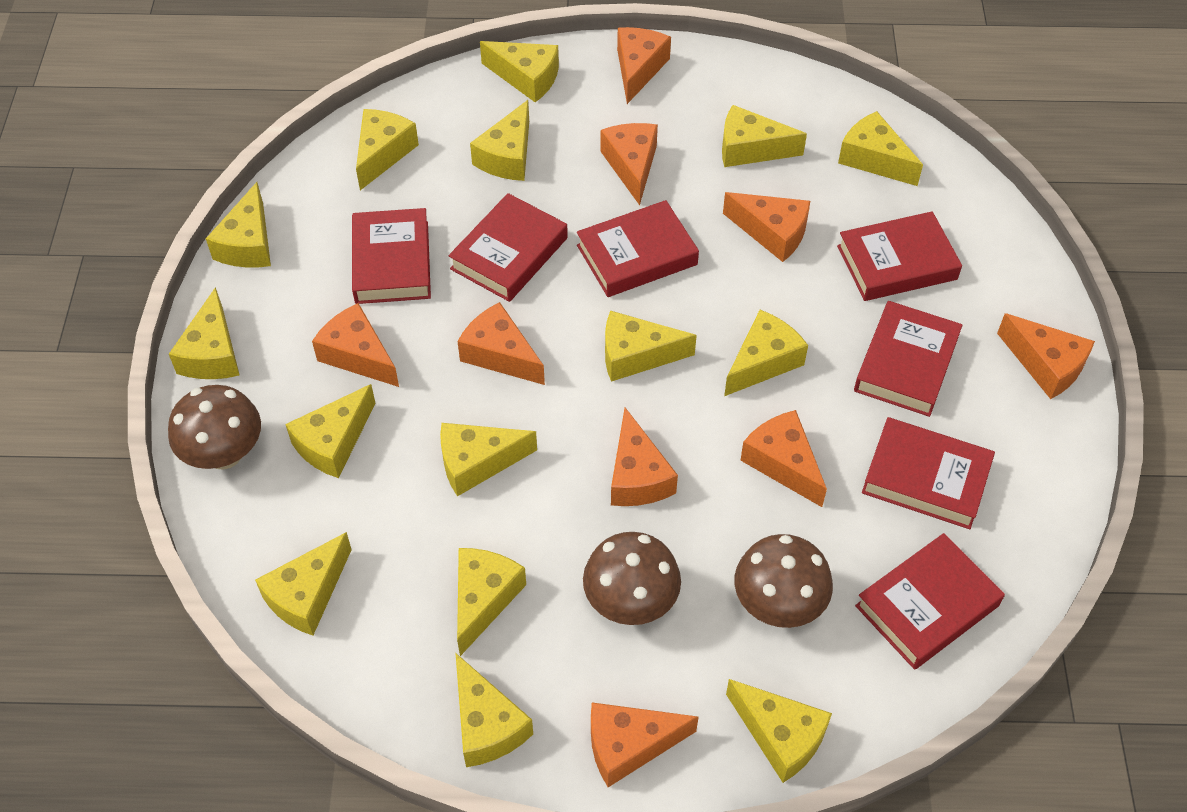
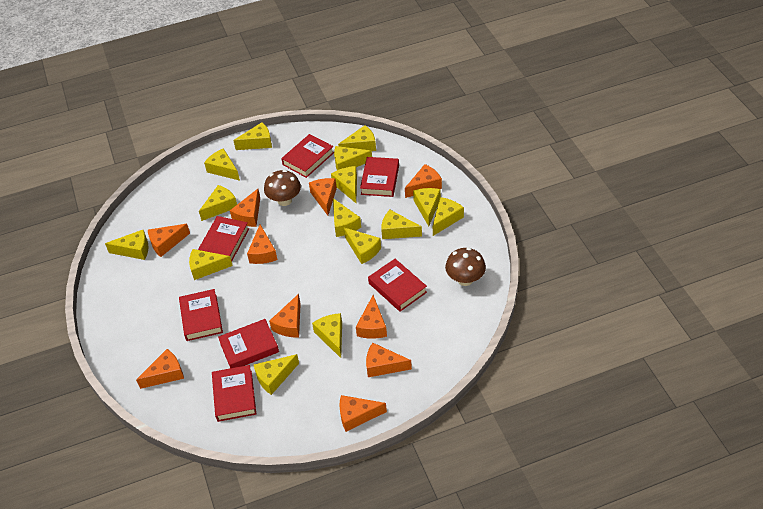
brown mushroom: [168,385,261,470] [583,532,681,625] [735,534,833,628] = 3 -> [264,170,301,206] [445,247,486,286] = 2
orange cheese: [312,303,399,387] [457,302,545,385] [591,702,699,787] [601,123,658,205] [611,408,678,506] [617,27,671,104] [723,192,810,262] [740,410,827,507] [997,313,1095,399] = 9 -> [136,349,184,389] [148,224,190,257] [230,189,260,227] [247,225,278,264] [269,294,301,337] [309,178,337,215] [339,395,387,432] [356,295,387,339] [366,342,412,377] [405,164,442,198] = 10

